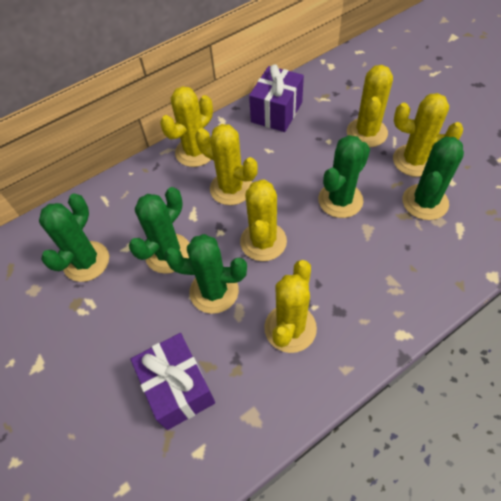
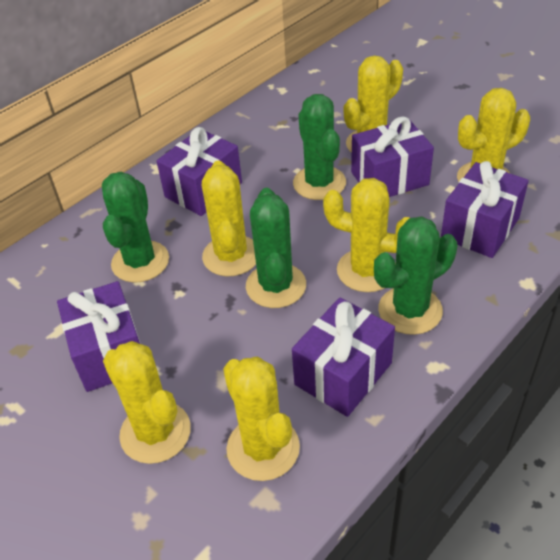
green cactus: [39,193,109,282] [129,187,189,274] [164,234,247,314] [318,135,370,218] [403,137,464,220] = 5 -> [102,172,169,283] [246,188,306,308] [293,94,346,200] [374,216,458,335] = 4
purple gift: [131,333,215,430] [249,64,304,132] = 2 -> [57,281,140,392] [157,127,242,216] [292,297,395,417] [351,116,434,197] [441,161,529,258] = 5

